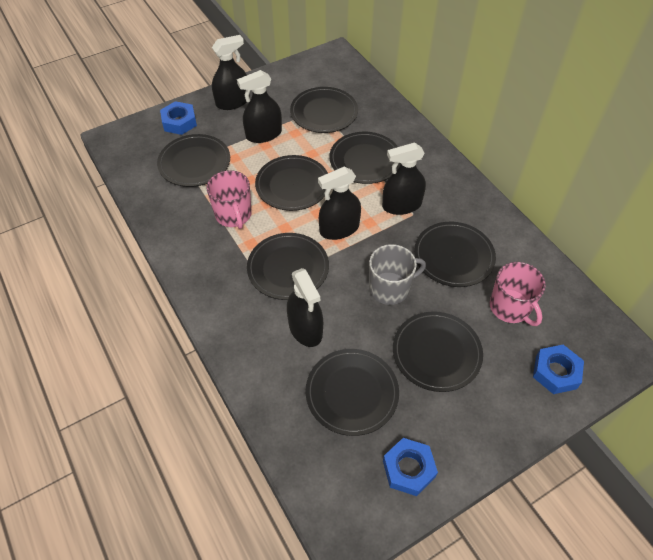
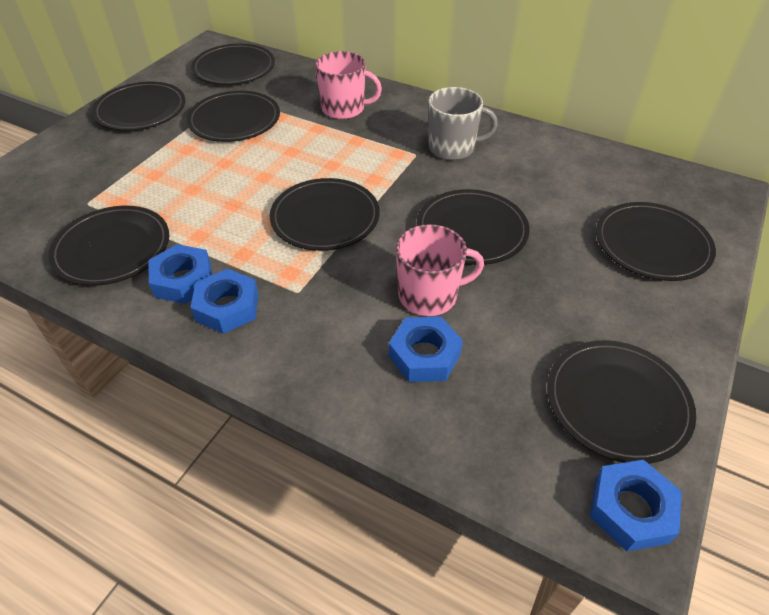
black spray bottle: [212,35,250,110] [237,70,282,143] [287,268,323,347] [318,166,361,240] [382,143,426,215] = 5 -> none = 0
blue nut: [160,101,197,135] [383,438,438,496] [533,345,584,394] = 3 -> [148,244,212,304] [190,269,258,334] [389,317,463,382] [590,460,682,551] = 4

